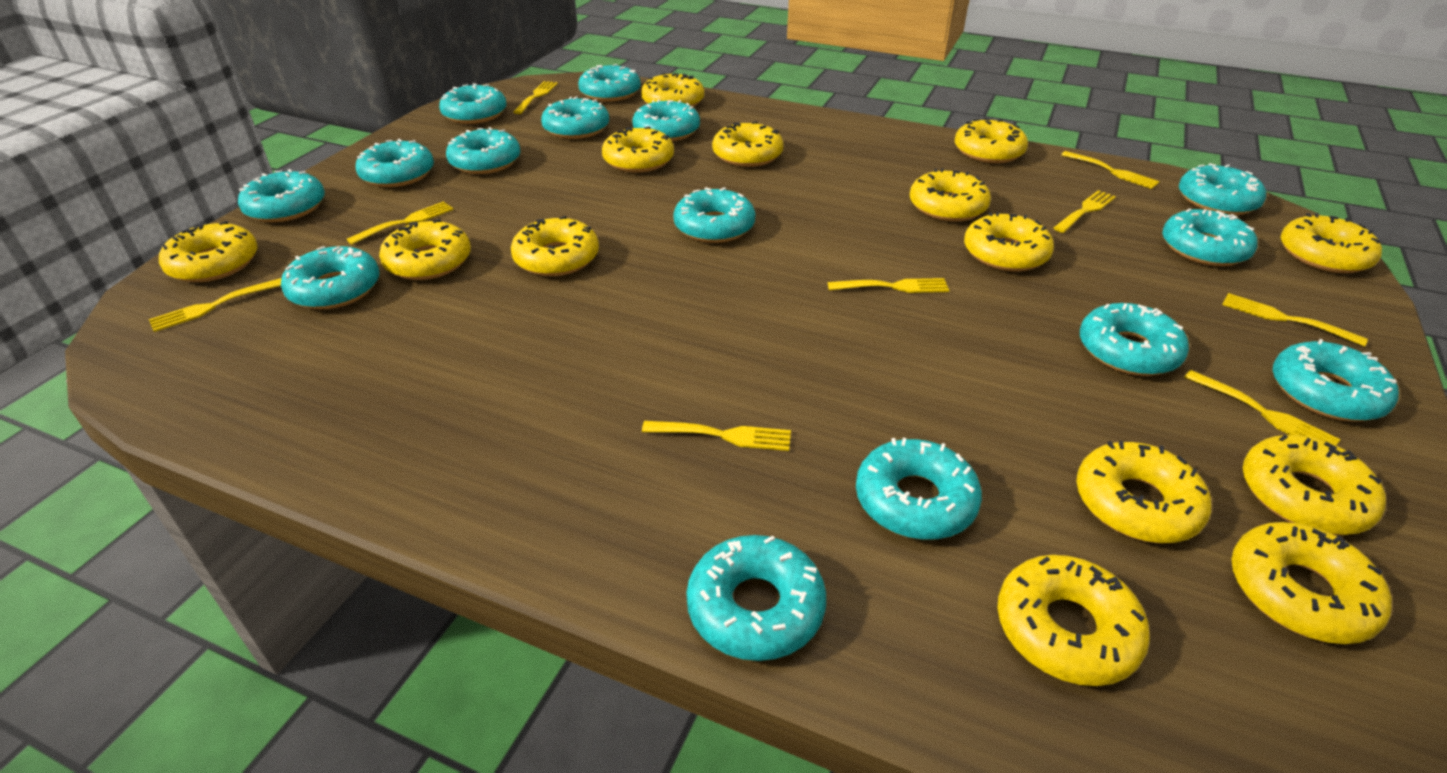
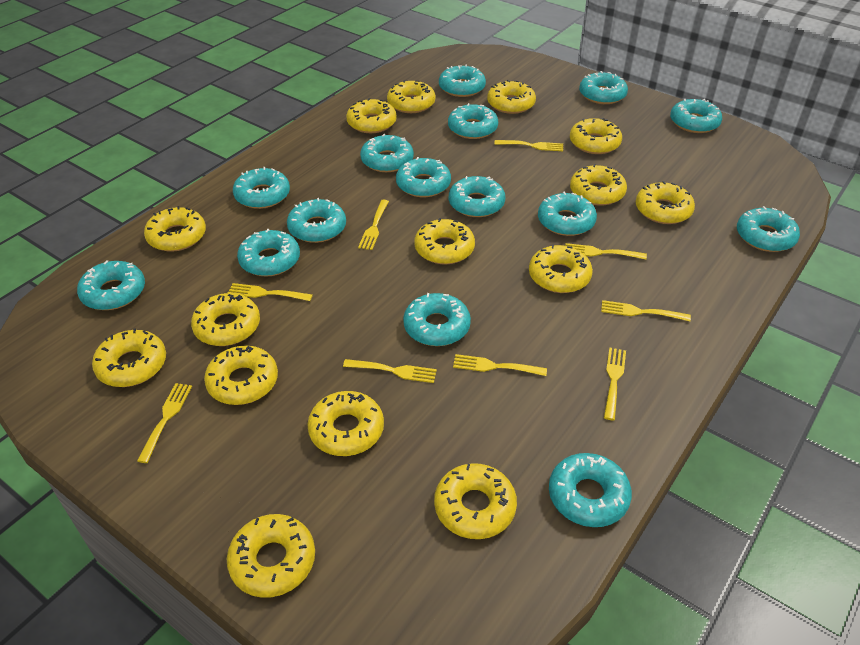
yellow donut: [159,221,258,282] [379,219,471,280] [511,216,599,276] [602,126,674,173] [641,73,704,107] [712,121,784,167] [910,168,991,222] [955,118,1028,163] [964,212,1054,271] [997,555,1150,686] [1076,441,1211,543] [1231,522,1392,644] [1243,435,1386,535] [1281,213,1382,273] = 14 -> [92,328,166,387] [144,206,206,252] [191,293,260,346] [204,346,278,405] [227,514,315,598] [307,391,384,456] [346,98,397,133] [387,80,435,113] [414,218,475,264] [434,463,517,539] [487,80,536,114] [529,244,593,293] [570,118,622,154] [570,164,627,206] [636,181,695,224] = 15

